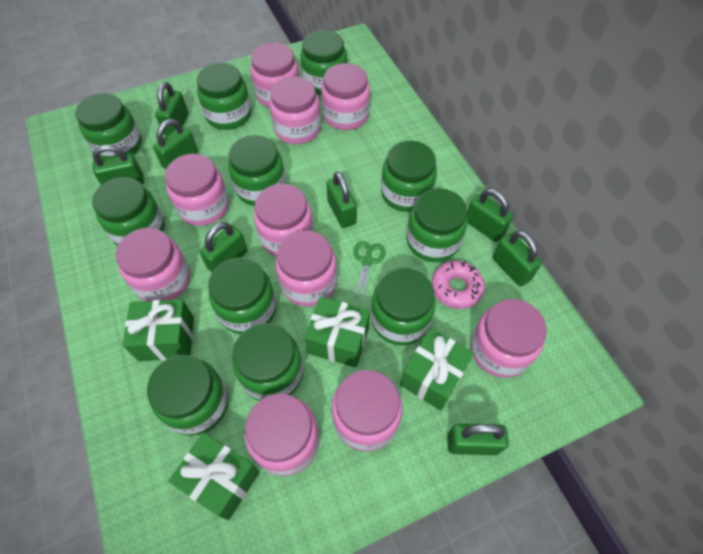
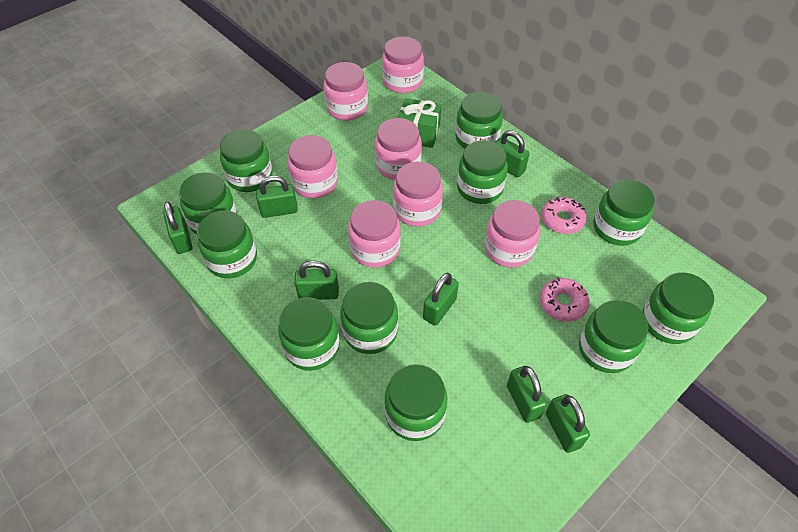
green gift: [122,299,194,361] [169,432,260,520] [304,297,370,367] [400,328,474,411] = 4 -> [398,98,441,148] = 1
green padlock: [93,145,144,185] [153,119,198,170] [155,82,188,136] [200,222,248,272] [326,171,357,228] [447,424,509,455] [467,189,513,242] [493,230,542,286] = 8 -> [163,201,192,254] [256,176,298,218] [294,261,339,300] [423,273,459,326] [495,130,530,178] [507,366,547,423] [546,394,590,453] = 7
green scissors: [353,241,386,299] = 1 -> none = 0
pink donut: [431,261,485,309] = 1 -> [540,278,590,322] [541,197,587,234] = 2
pink jar: [116,228,190,301] [165,154,229,226] [245,394,319,476] [251,43,299,108] [254,184,314,256] [270,76,321,144] [275,230,337,306] [321,63,370,130] [332,370,403,451] [470,299,547,378] = 10 -> [287,135,338,198] [323,62,368,121] [348,200,401,268] [375,118,422,180] [382,37,424,93] [393,162,443,226] [484,200,540,267] = 7

